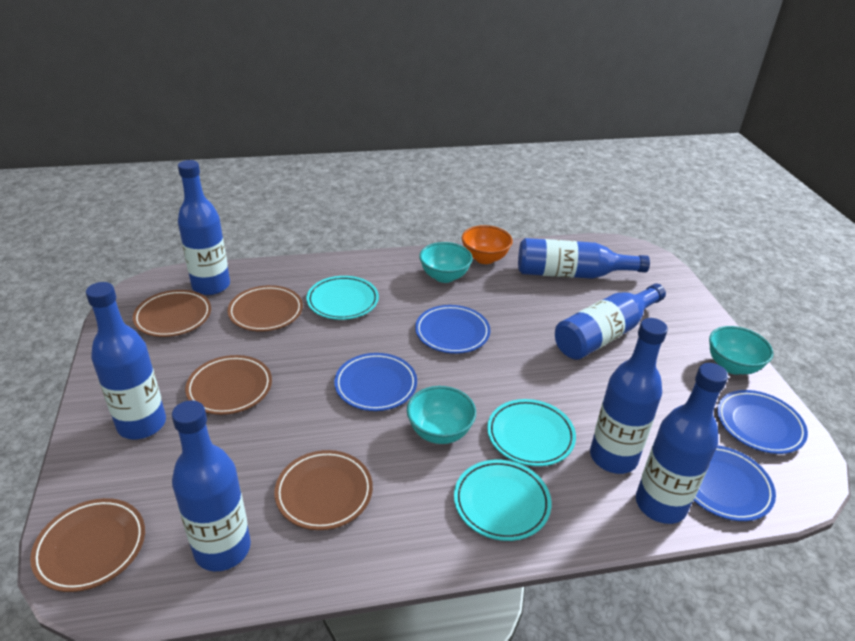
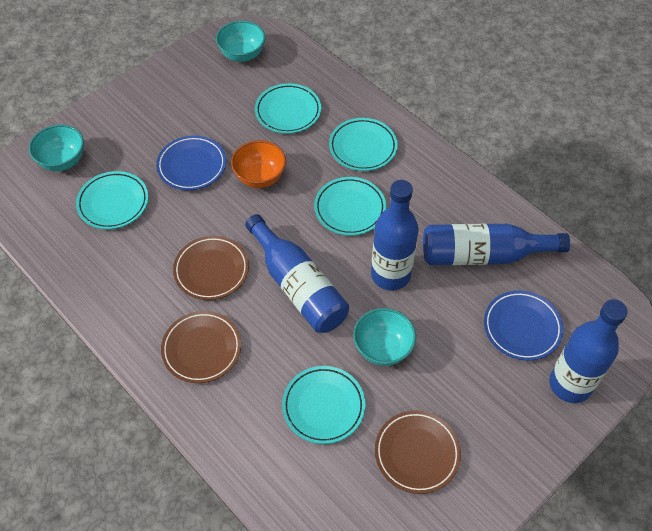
blue bottle: [86,282,166,439] [172,400,251,571] [178,160,230,295] [518,238,650,279] [555,284,666,360] [590,318,668,474] [636,363,728,524] = 7 -> [245,214,349,333] [371,180,419,291] [423,224,570,265] [549,299,628,403] = 4
blue plate: [334,353,417,411] [415,305,490,354] [693,445,776,521] [717,390,808,454] = 4 -> [156,135,226,190] [484,290,563,361] = 2
brown plate: [30,498,145,592] [133,290,211,337] [185,355,272,415] [228,285,303,331] [274,450,373,530] = 5 -> [161,311,241,383] [173,236,249,300] [375,411,461,494] = 3
turquoise plate: [306,276,379,320] [454,460,551,541] [487,399,576,466] = 3 -> [76,171,148,229] [255,83,321,134] [282,366,365,444] [314,177,386,236] [329,118,398,171] = 5

